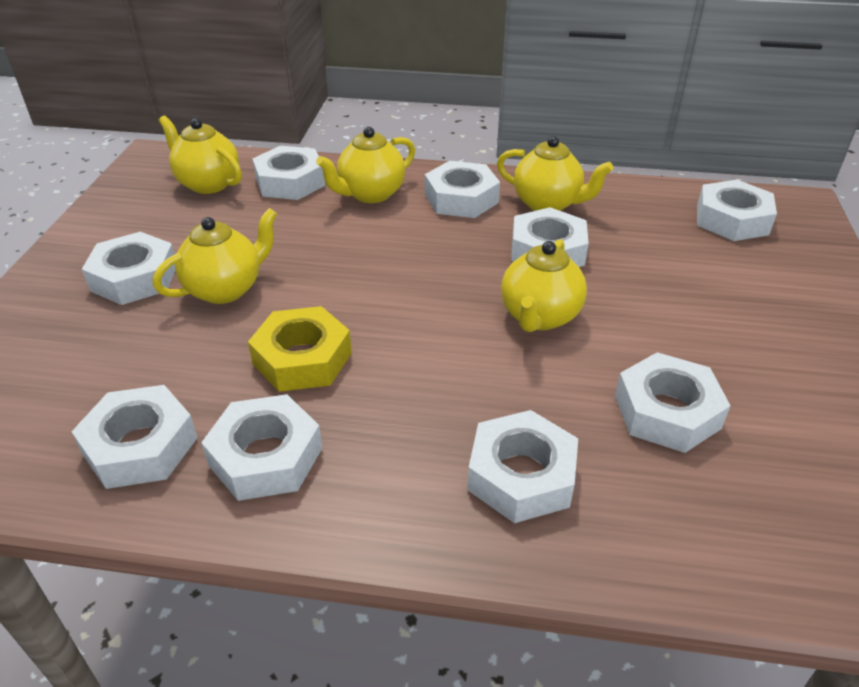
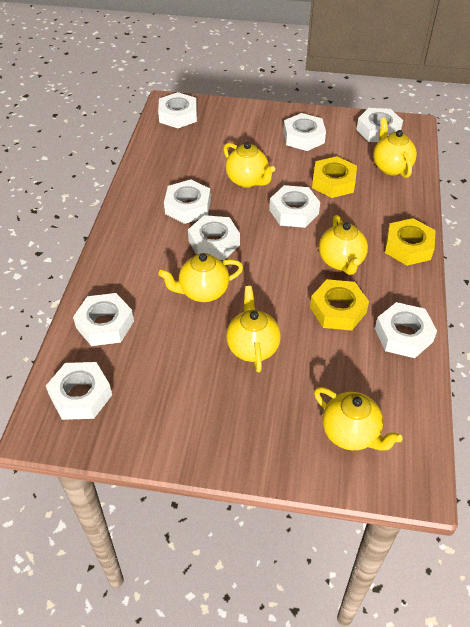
yellow nut: [248,306,352,392] = 1 -> [310,279,369,331] [312,156,357,198] [385,218,436,266] = 3
yellow teapot: [153,208,277,304] [159,115,242,194] [316,127,415,203] [497,136,613,211] [501,239,587,332] = 5 -> [158,253,243,302] [224,142,275,188] [226,286,281,372] [314,387,403,450] [319,215,368,275] [373,118,417,178] = 6

